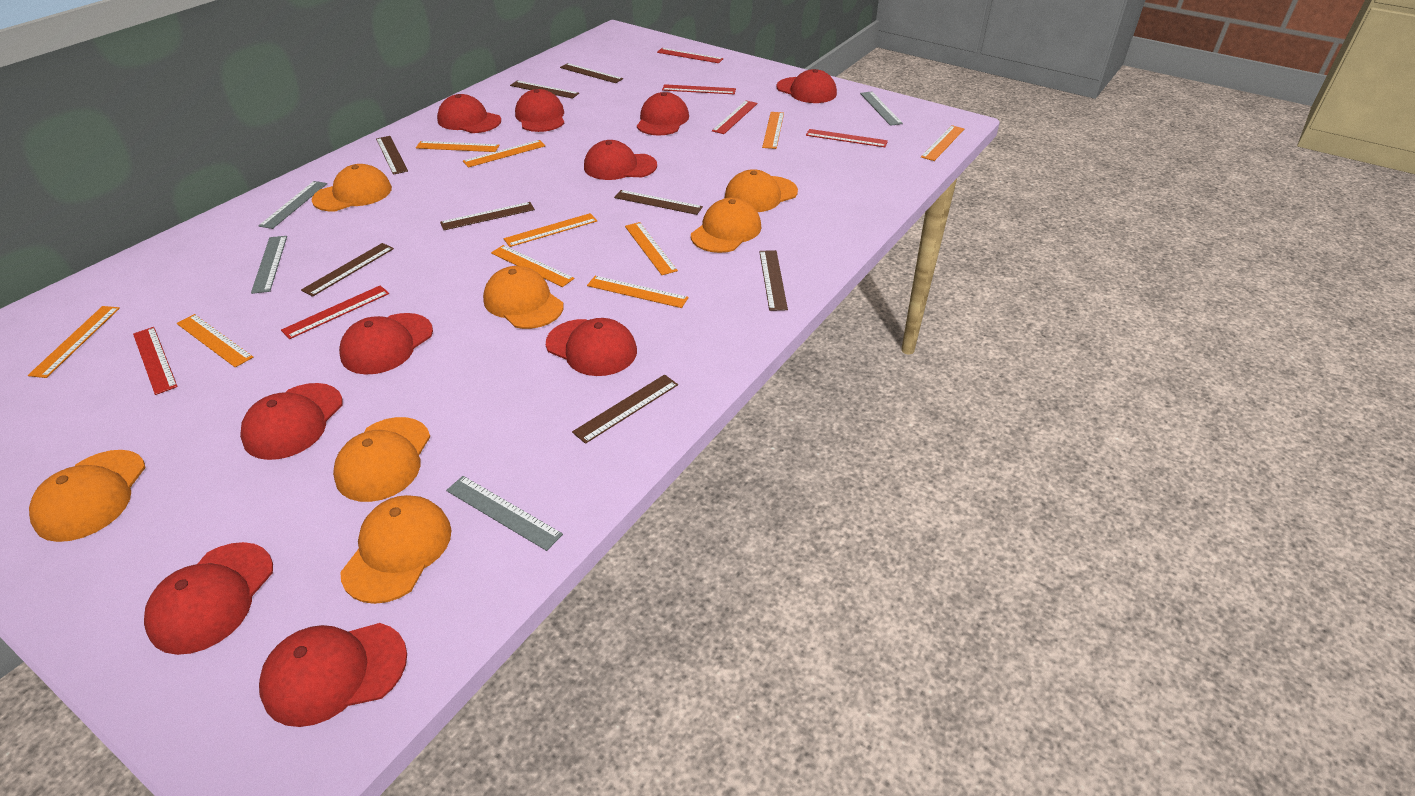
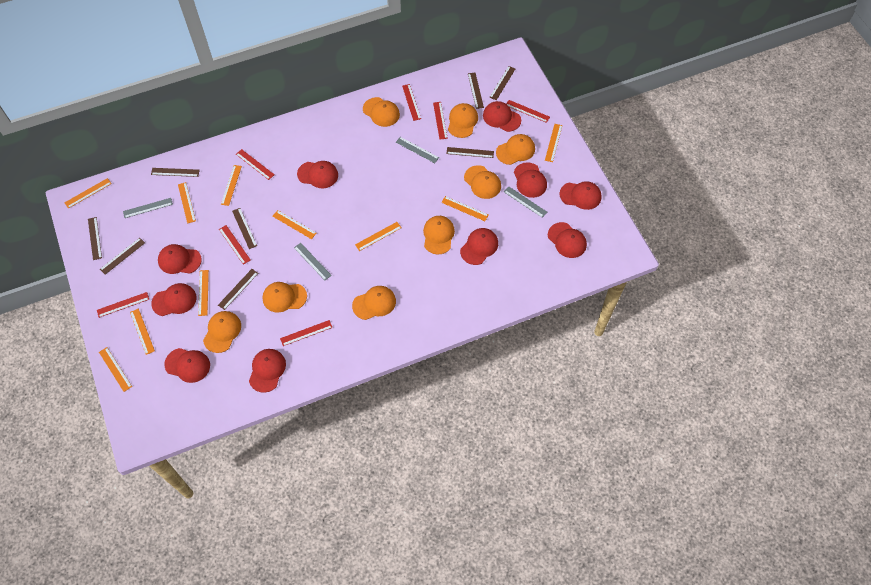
orange cap: [29,450,146,542] [312,164,392,211] [333,417,430,502] [340,495,451,604] [483,266,564,329] [691,197,761,253] [725,169,798,212] = 7 -> [203,311,241,353] [263,282,307,313] [352,286,396,320] [363,97,400,127] [423,216,455,254] [448,103,478,138] [464,165,501,199] [496,134,535,165] = 8
red ruler: [133,327,178,395] [281,285,389,339] [657,48,724,63] [662,84,736,94] [712,101,758,134] [806,129,888,147] = 6 -> [97,292,149,318] [219,225,251,265] [236,149,275,180] [280,320,332,346] [402,84,421,121] [433,102,448,140] [506,100,550,123] = 7

